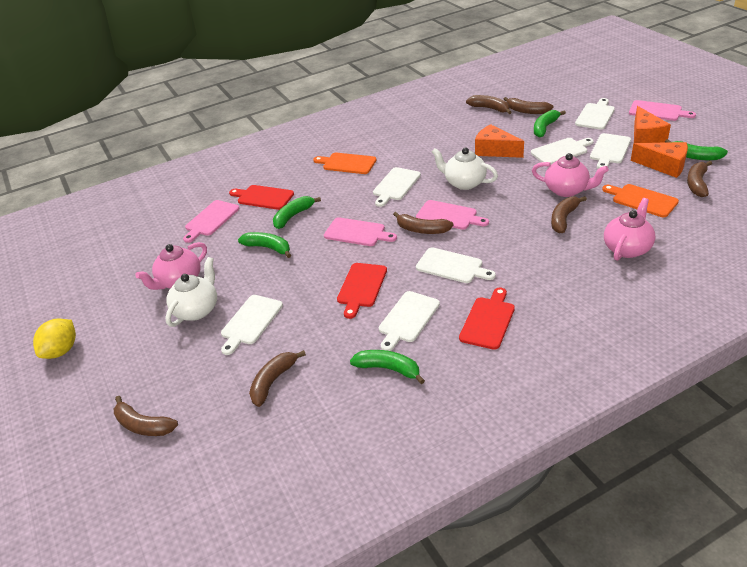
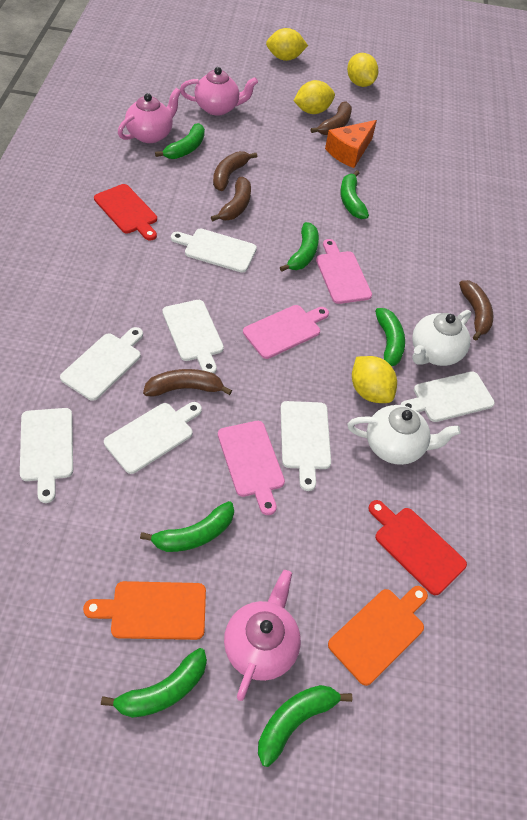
brown banana: [114,396,178,436] [249,350,306,407] [393,212,454,234] [466,95,512,114] [504,97,553,114] [551,196,587,233] [687,161,712,197] = 7 -> [143,369,232,397] [211,177,251,221] [213,151,257,191] [311,101,352,135] [459,280,493,340] = 5
green banana: [238,232,291,258] [273,196,321,229] [350,350,425,384] [534,110,566,138] [665,139,728,160] = 5 -> [101,648,207,718] [140,501,234,552] [155,123,205,159] [258,685,353,767] [280,222,319,272] [340,170,369,219] [375,308,405,366] = 7
orange cheese: [475,124,524,158] [631,142,688,178] [634,106,671,143] = 3 -> [325,120,377,168] = 1
pink cutting board: [183,200,240,243] [324,217,397,246] [416,200,489,230] [629,100,696,121] = 4 -> [218,421,285,515] [243,305,329,359] [316,239,372,304] = 3
red cutting board: [229,185,294,210] [337,263,387,319] [459,287,515,350] = 3 -> [94,184,157,241] [368,500,467,595] = 2
yellow lemon: [33,319,76,359] = 1 -> [266,28,308,61] [293,80,335,114] [347,53,378,87] [352,356,397,403] = 4

